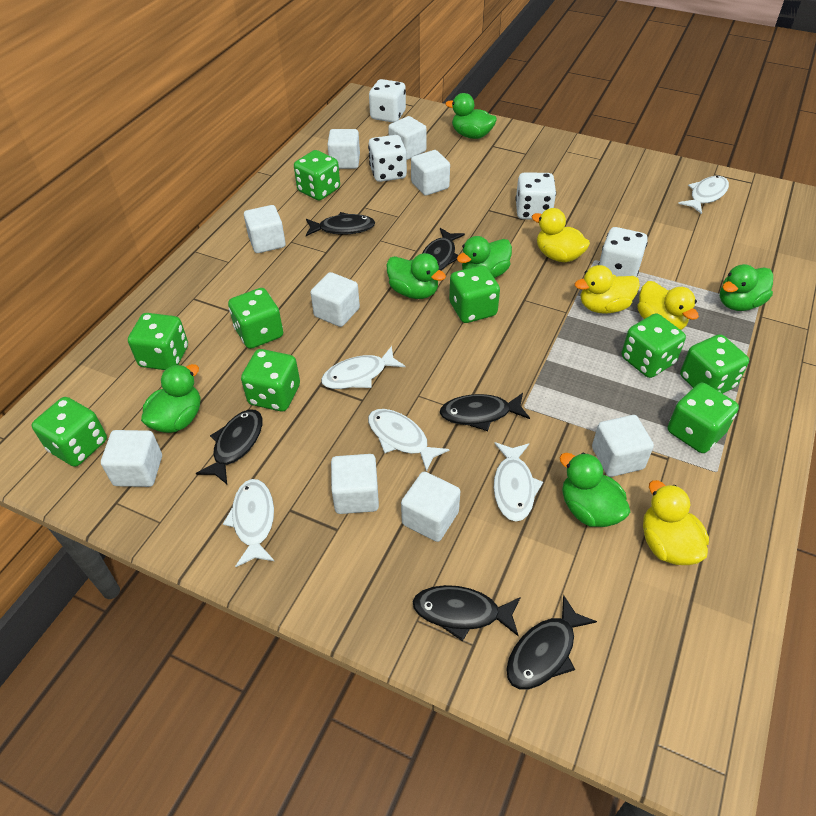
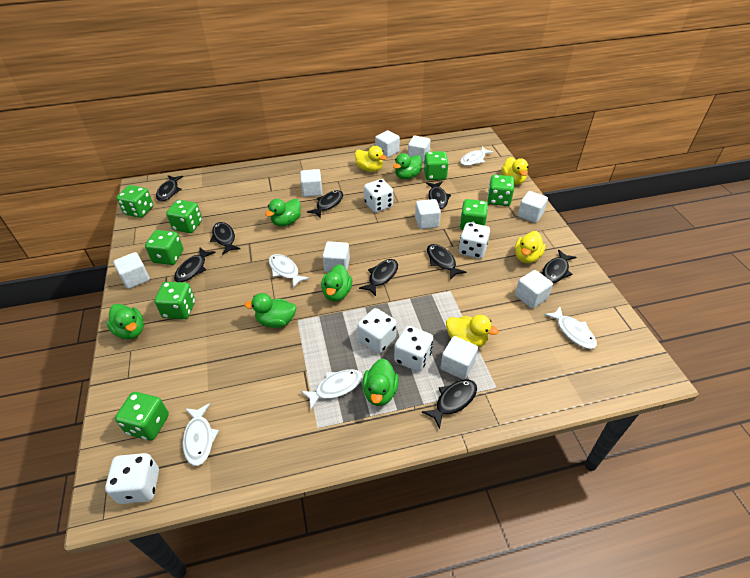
black fish: [196,409,262,484] [306,212,375,236] [413,585,521,641] [422,228,465,270] [440,393,530,431] [506,595,597,689] = 6 -> [156,176,183,202] [174,248,216,282] [210,222,240,255] [307,190,343,218] [359,259,398,296] [422,379,477,429] [426,182,451,209] [427,244,467,280] [542,250,576,283] = 9
green dice: [32,397,107,467] [128,313,188,370] [228,288,283,349] [241,349,300,411] [294,150,340,201] [449,265,500,323] [621,314,686,378] [668,383,739,453] [680,334,749,394] = 9 -> [115,392,169,441] [116,185,154,218] [145,230,183,265] [154,282,195,319] [166,200,202,233] [424,151,449,180] [460,199,488,230] [487,175,514,206] = 8
white dice: [368,135,407,182] [369,79,406,123] [516,172,556,219] [598,227,648,277] = 4 -> [105,453,159,504] [357,308,397,354] [364,179,393,213] [394,326,433,372] [459,222,490,259] = 5

